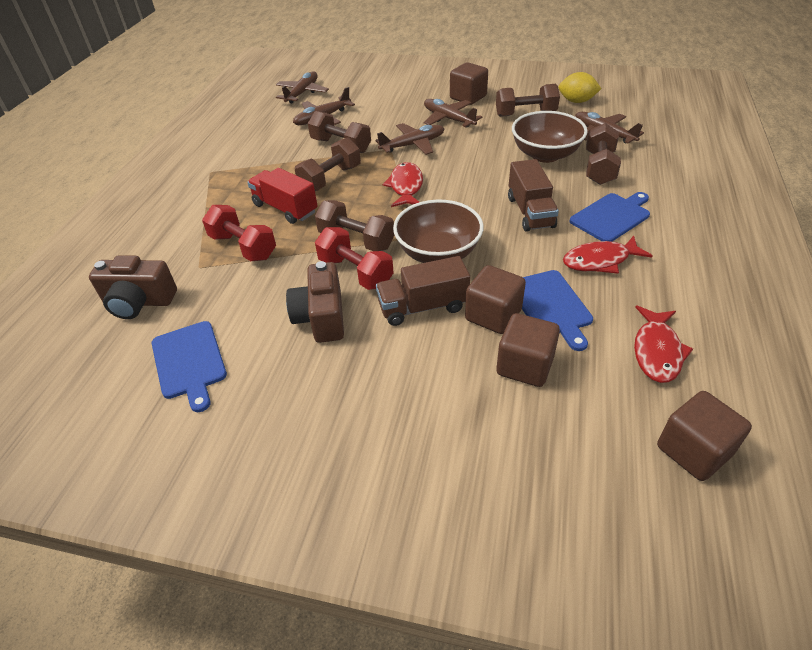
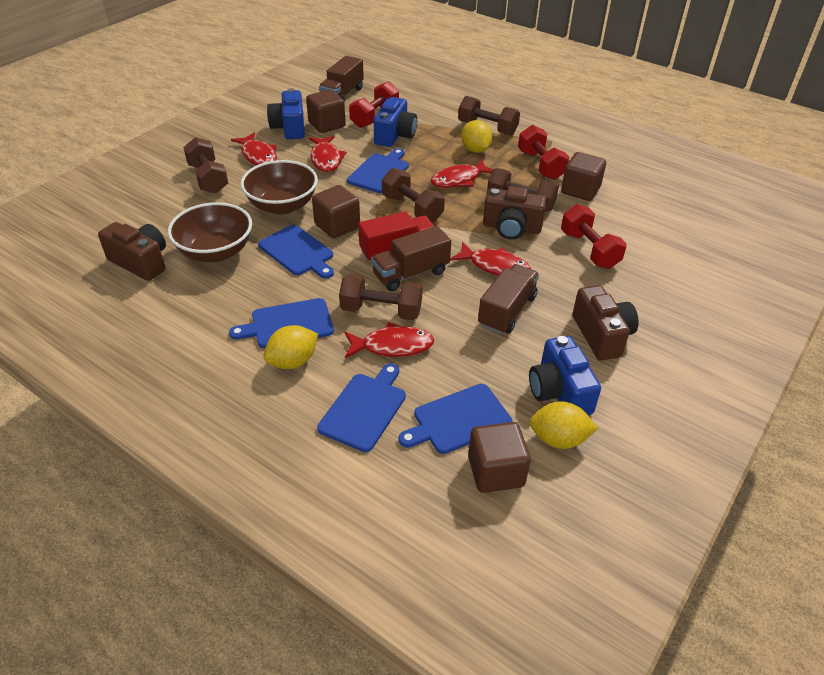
blue camera: none = 0 -> [267,88,305,139] [374,97,417,147] [529,336,601,415] = 3
blue cutting board: [151,321,227,412] [522,270,593,351] [569,192,650,242] = 3 -> [229,298,334,348] [258,225,334,279] [317,363,406,452] [347,148,409,193] [398,384,513,454] = 5
brown camera: [89,255,177,319] [286,261,344,343] = 2 -> [98,222,166,281] [483,186,547,239] [572,285,639,360] = 3
brown plane: [276,71,329,103] [293,87,355,125] [375,123,445,155] [423,99,482,128] [575,112,644,144] = 5 -> none = 0
brown truck: [376,256,470,326] [508,159,559,232] = 2 -> [319,56,364,100] [371,226,451,291] [478,264,539,334] = 3
red dumbbell: [202,205,276,261] [315,227,394,290] = 2 -> [349,81,399,128] [518,125,570,180] [561,204,627,269] = 3
red fish: [383,162,423,207] [563,236,653,274] [634,306,693,383] = 3 -> [231,133,277,165] [309,135,347,172] [344,322,434,358] [431,159,493,188] [450,242,531,276] = 5
yellow lemon: [558,72,601,103] = 1 -> [263,325,318,369] [461,120,493,153] [529,401,598,449] = 3

